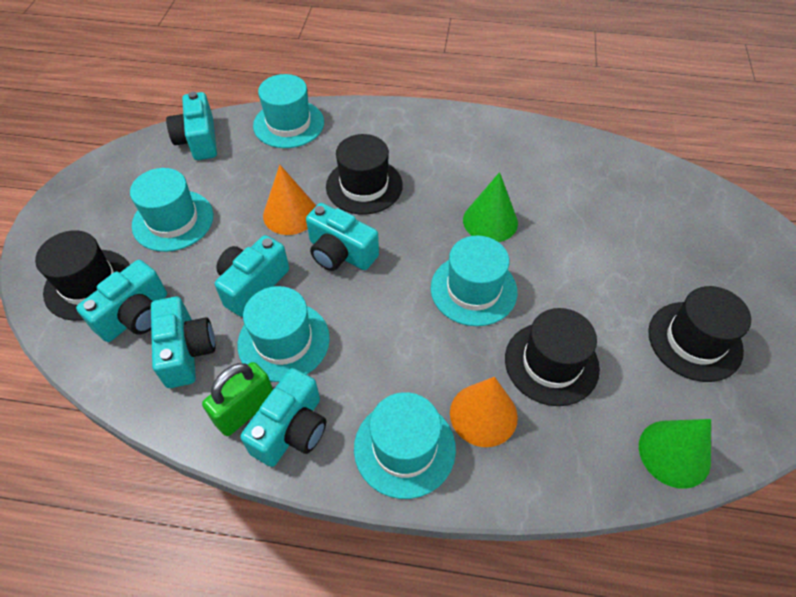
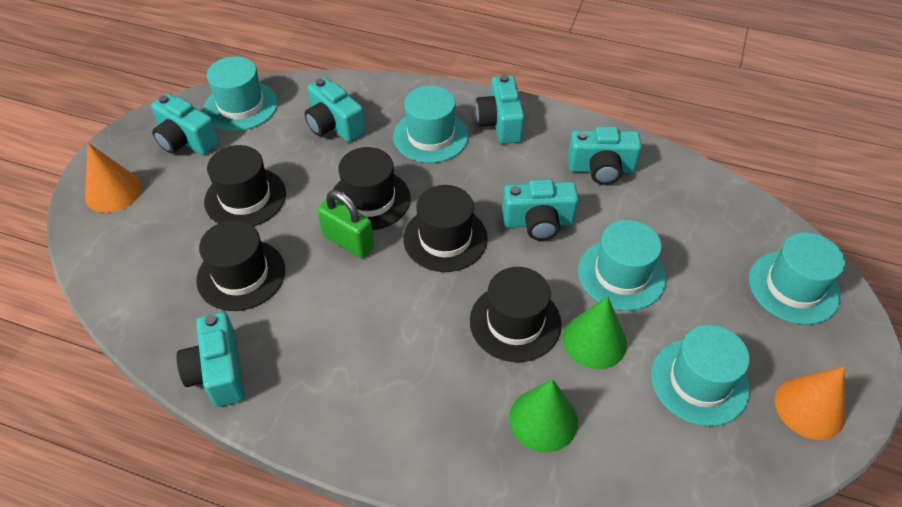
black hat: [35,230,130,321] [326,134,403,214] [505,308,600,406] [648,286,751,382] = 4 -> [196,220,285,311] [204,145,286,227] [333,147,411,230] [403,185,488,272] [470,267,562,362] = 5

